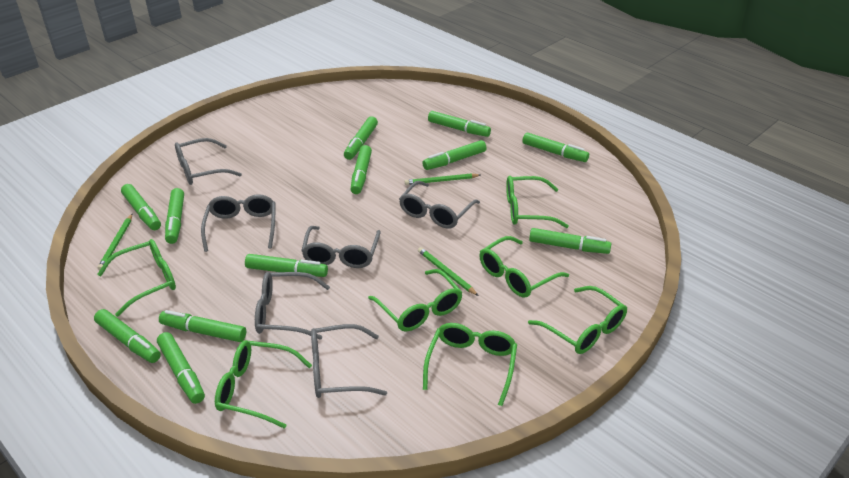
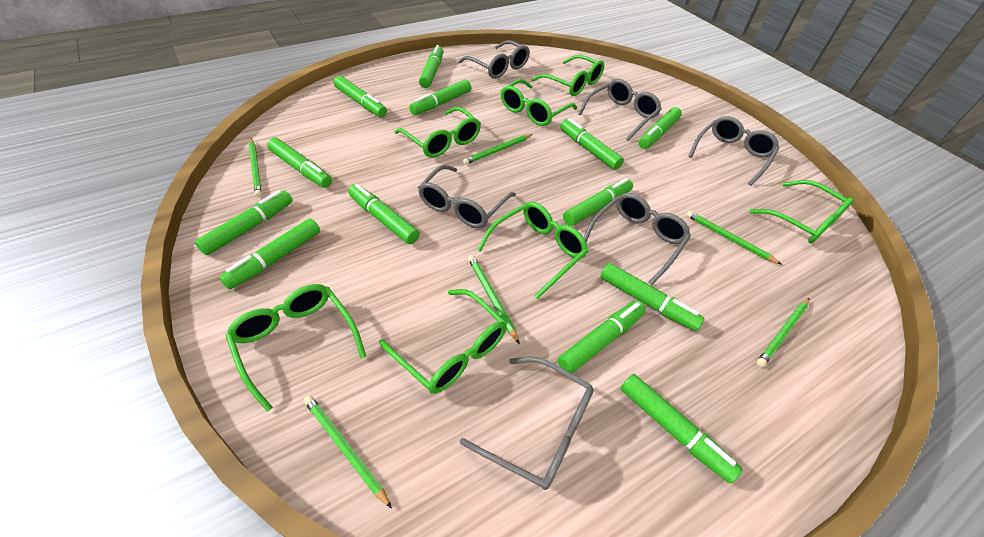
green marker: [94,309,161,363] [121,184,161,230] [157,332,205,404] [159,310,246,342] [165,188,184,244] [245,254,328,277] [344,116,378,160] [350,145,372,194] [422,140,487,170] [428,111,491,137] [522,132,589,162] [529,228,611,254] = 12 -> [195,190,293,255] [219,218,320,289] [267,138,332,188] [334,76,387,117] [348,184,420,244] [409,79,471,115] [419,45,443,88] [558,300,646,374] [560,118,624,170] [563,178,633,226] [600,263,705,331] [621,374,743,483] [639,107,682,149] = 13
green pencil: [98,214,132,270] [405,173,480,185] [418,247,478,296] = 3 -> [249,138,262,197] [304,395,392,508] [463,134,533,165] [468,255,520,344] [686,211,782,265] [757,298,809,367] = 6

